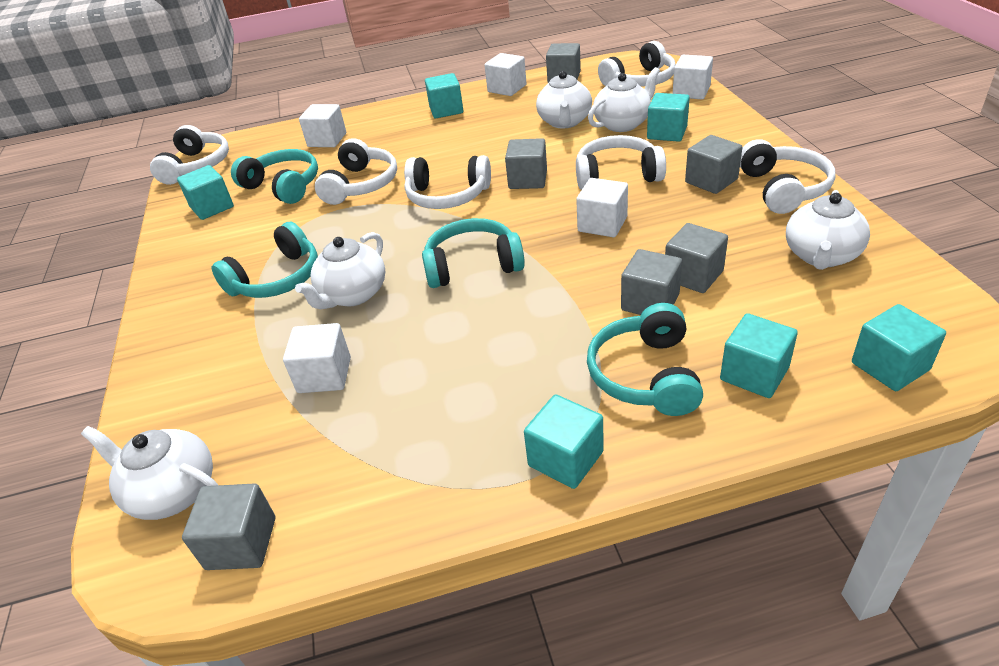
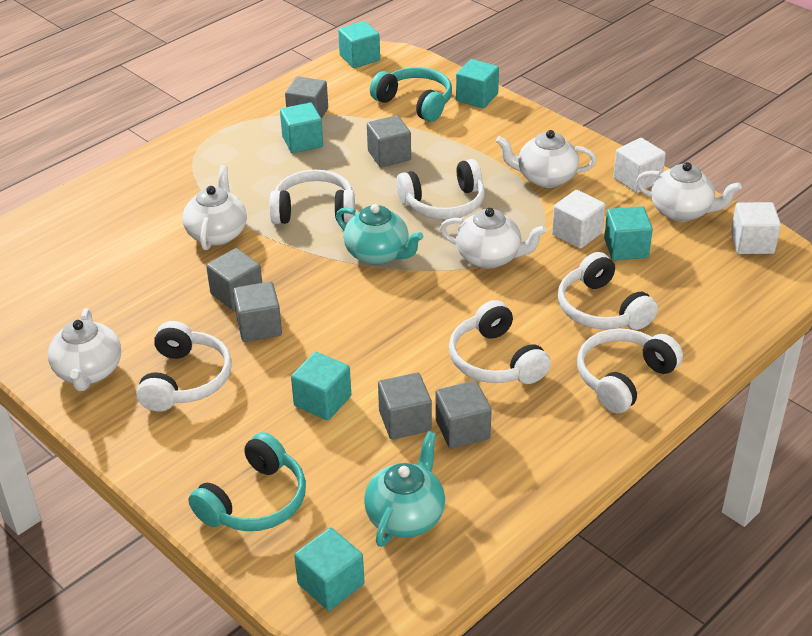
turquoise headphones: [212,222,318,298] [231,149,318,204] [422,218,525,288] [587,303,703,416] = 4 -> [189,432,306,531] [370,67,452,122] = 2
turquoise teapot: none = 0 -> [336,204,423,265] [364,431,445,547] = 2
white cube: [283,323,351,393] [299,104,346,147] [484,53,527,96] [576,178,628,237] [673,55,713,99] = 5 -> [552,190,605,249] [613,138,666,193] [731,202,781,254] = 3

